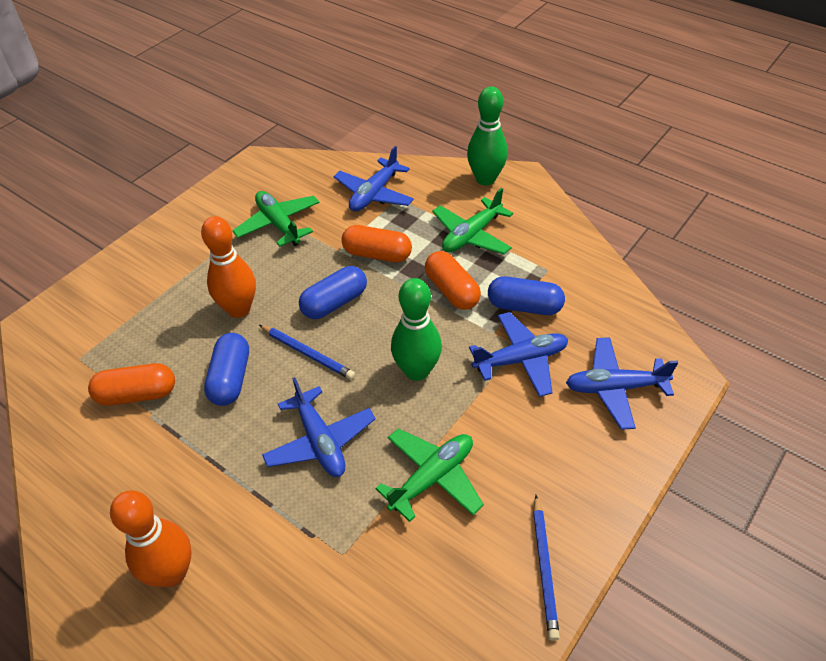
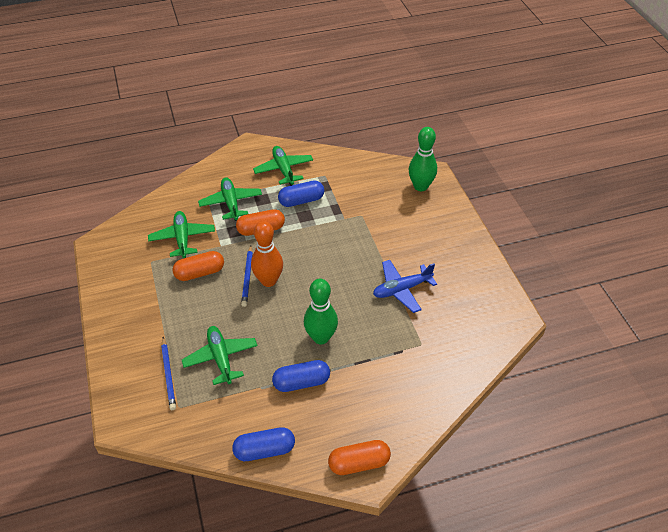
blue plane: [262,377,376,477] [334,146,414,212] [469,312,568,397] [566,337,678,430] = 4 -> [373,260,437,313] = 1
green plane: [232,191,319,247] [375,428,484,522] [432,188,513,254] = 3 -> [148,211,215,258] [182,326,258,385] [198,177,262,221] [253,146,313,186] = 4
orange bowling pin: [110,490,192,587] [201,216,256,318] = 2 -> [251,221,283,287] = 1

